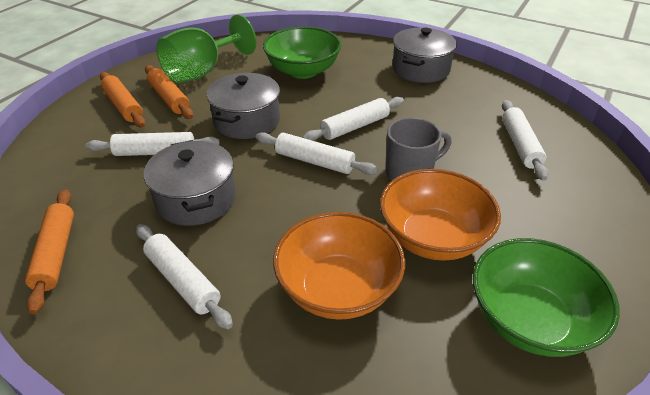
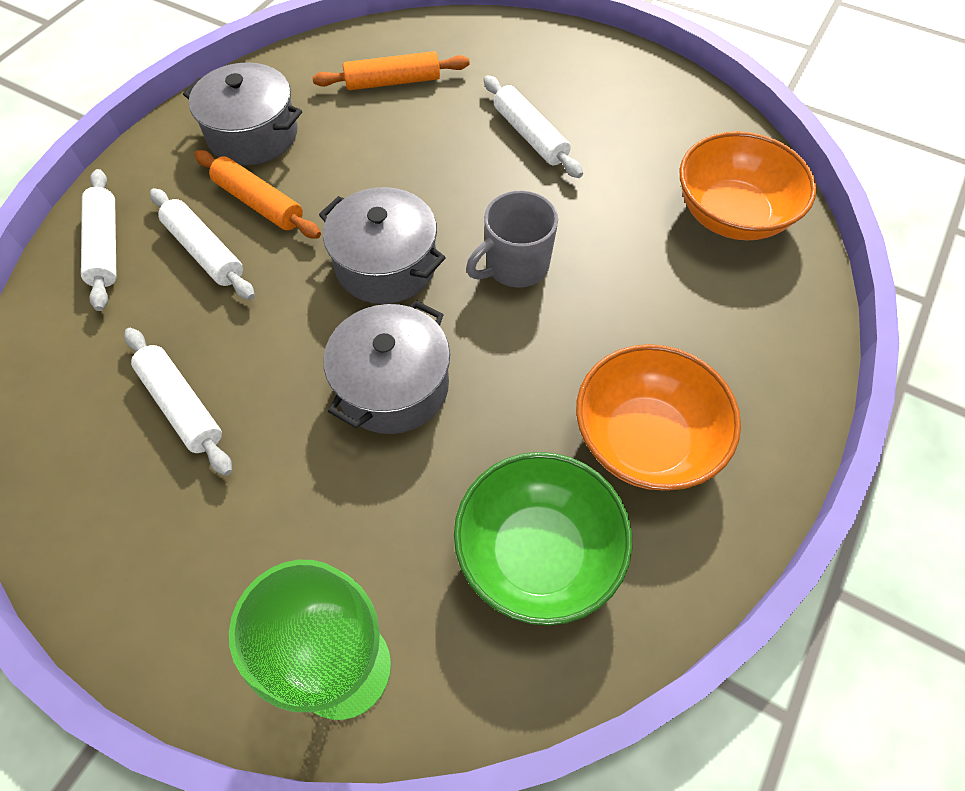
green bowl: [263,27,342,79] [473,238,620,357] = 2 -> [454,452,632,626] = 1
orange rolling pin: [25,189,74,314] [100,72,145,128] [145,65,193,119] = 3 -> [194,150,321,239] [312,51,470,90] = 2
white rolling pin: [85,132,220,156] [136,224,233,329] [256,132,378,175] [302,97,404,141] [502,100,548,181] = 5 -> [81,169,117,311] [124,328,232,476] [150,188,255,300] [484,76,583,178] = 4

